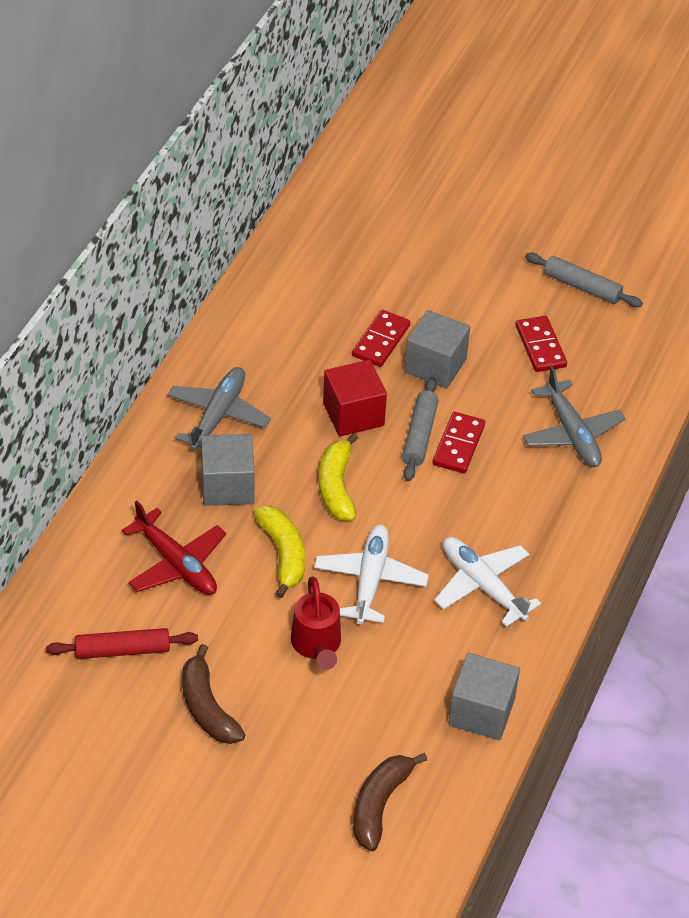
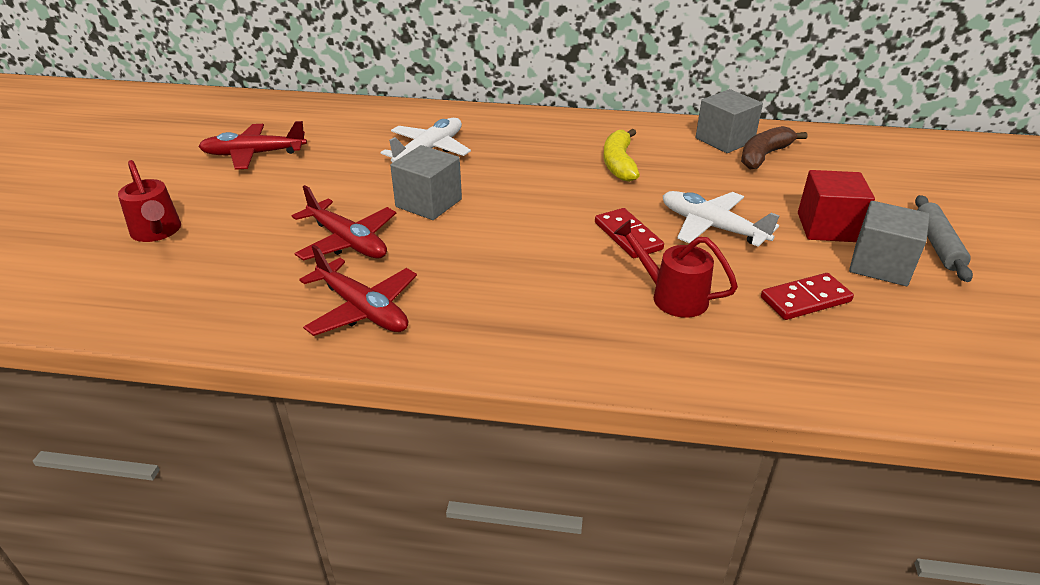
brown banana: [182,644,246,744] [353,753,427,851] = 2 -> [741,126,807,170] = 1
grey plane: [167,367,271,451] [523,366,625,467] = 2 -> none = 0
grey rolling pin: [402,377,439,481] [525,253,643,308] = 2 -> [915,195,973,282] = 1
red domino: [352,310,410,367] [433,412,485,473] [516,316,567,372] = 3 -> [595,208,664,258] [761,273,854,320] = 2
red plane: [122,501,226,595] = 1 -> [198,121,307,170] [292,185,396,261] [299,245,417,336] = 3
red rolling pin: [46,628,198,659] = 1 -> none = 0
red watering can: [291,577,341,670] = 1 -> [118,160,181,242] [613,219,738,318] = 2
yellow banana: [253,506,305,598] [319,433,358,521] = 2 -> [604,129,640,182] = 1

